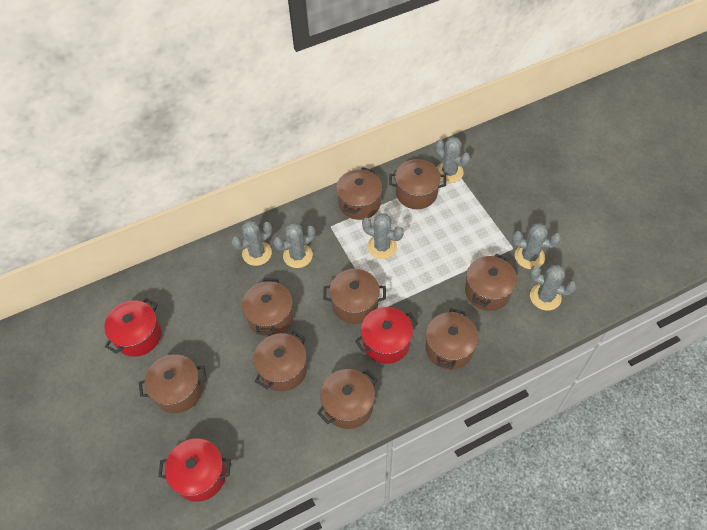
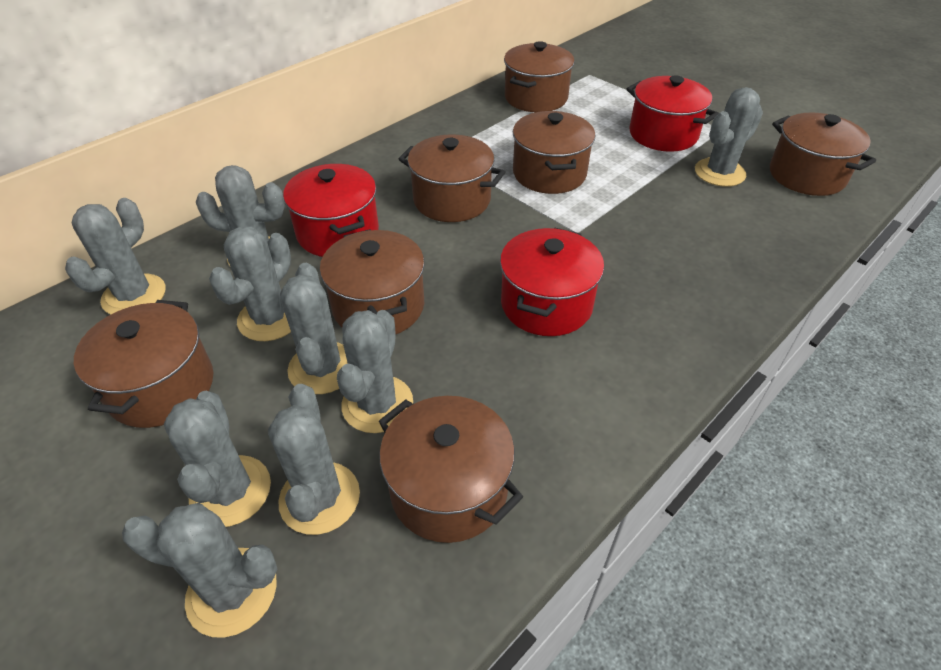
brown pot: [139,354,207,413] [242,278,294,337] [254,331,307,391] [317,369,377,429] [323,269,386,324] [336,167,382,220] [389,159,446,209] [426,308,479,370] [465,254,517,311] = 9 -> [74,300,213,428] [320,229,425,334] [379,396,523,543] [399,134,505,222] [504,41,574,112] [513,111,595,194] [770,113,876,196] = 7
grey cactus: [231,220,272,266] [273,222,316,268] [362,213,404,259] [435,137,470,183] [512,223,561,269] [530,265,577,311] = 6 -> [65,198,166,314] [122,503,277,638] [164,391,271,527] [196,165,285,266] [209,226,291,341] [268,384,360,535] [280,263,348,394] [337,310,413,433] [695,87,763,187] = 9

